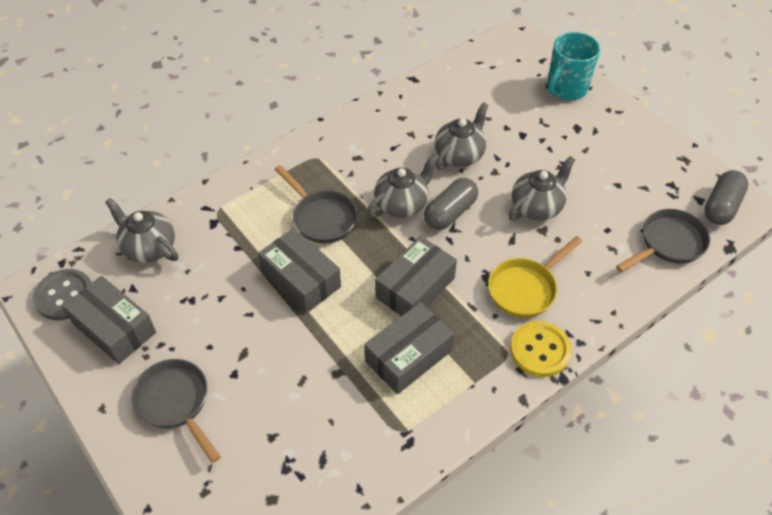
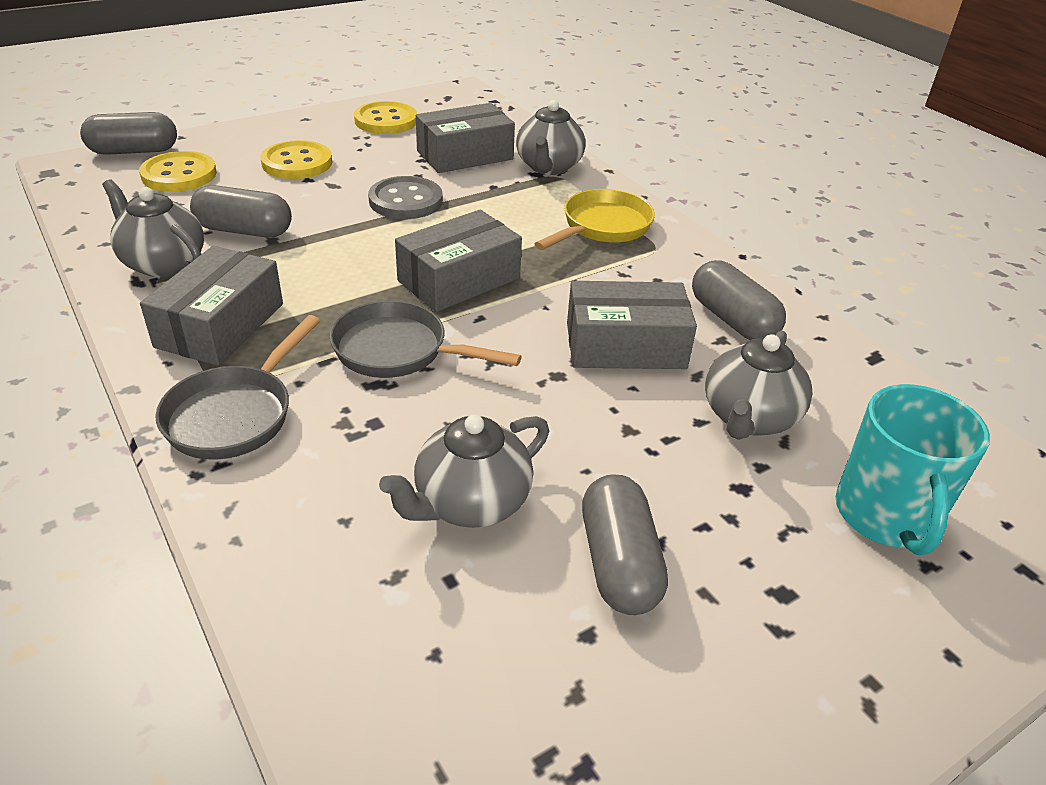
grey capsule: [424,178,478,230] [704,170,748,225] = 2 -> [80,112,177,155] [190,185,292,237] [582,474,668,615] [692,260,786,340] = 4
grey pan: [131,359,221,463] [275,165,357,243] [616,209,710,272] = 3 -> [155,315,320,460] [330,300,522,378] = 2
yellow button: [510,321,572,377] = 1 -> [139,151,217,192] [261,140,332,179] [354,101,417,134] = 3

